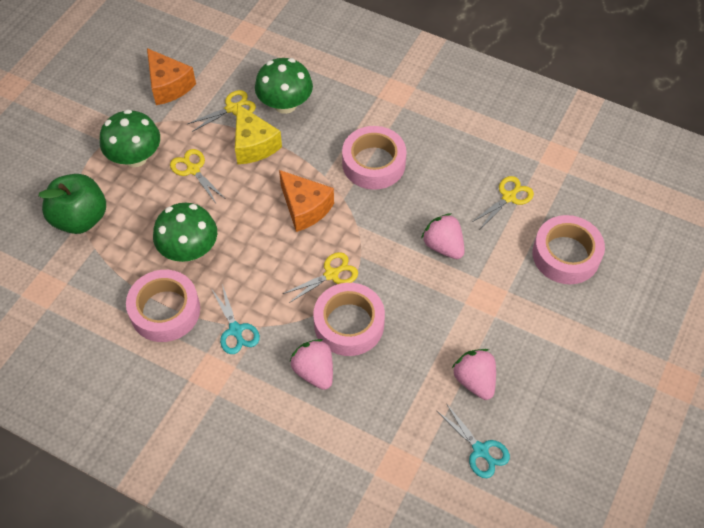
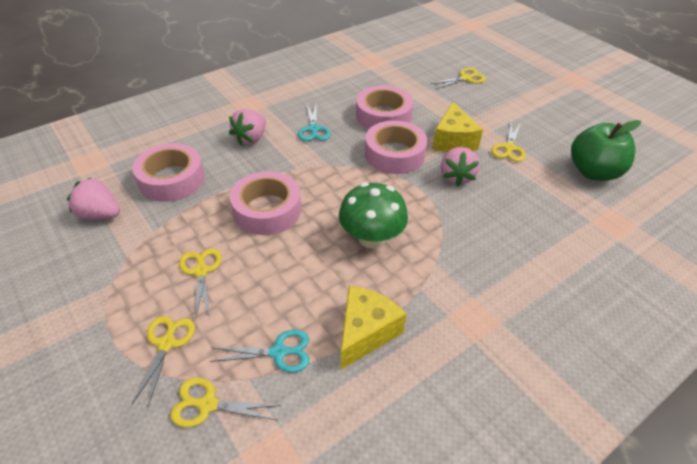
green mushroom: [100,109,160,167] [153,203,217,262] [255,58,313,114] = 3 -> [339,182,408,248] = 1
orange cheese: [147,48,196,105] [279,170,334,232] = 2 -> none = 0
yellow cheese: [235,104,282,164] = 1 -> [341,285,407,370] [432,102,483,152] = 2
yellow scissors: [170,149,225,203] [187,90,256,132] [283,252,358,303] [471,176,534,229] = 4 -> [132,316,195,406] [171,378,281,427] [179,248,222,320] [431,68,486,89] [491,123,526,162] = 5

